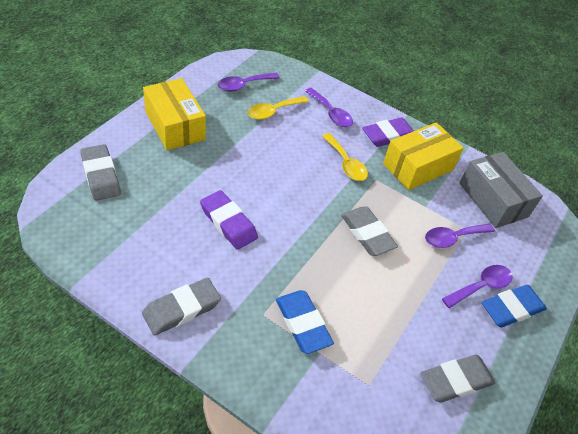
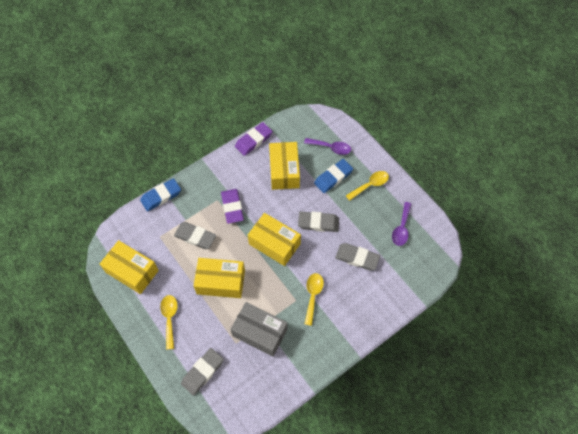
purple spoon: [218,73,280,92] [305,88,353,127] [425,223,495,248] [442,265,513,308] = 4 -> [304,138,351,155] [392,202,412,246] = 2
yellow box: [143,78,206,150] [383,122,464,190] = 2 -> [100,240,159,294] [194,258,245,298] [248,213,301,266] [269,142,300,190] = 4
yellow spoon: [248,96,309,120] [322,133,368,181] = 2 -> [160,295,178,350] [305,273,324,326] [346,171,389,201] = 3

